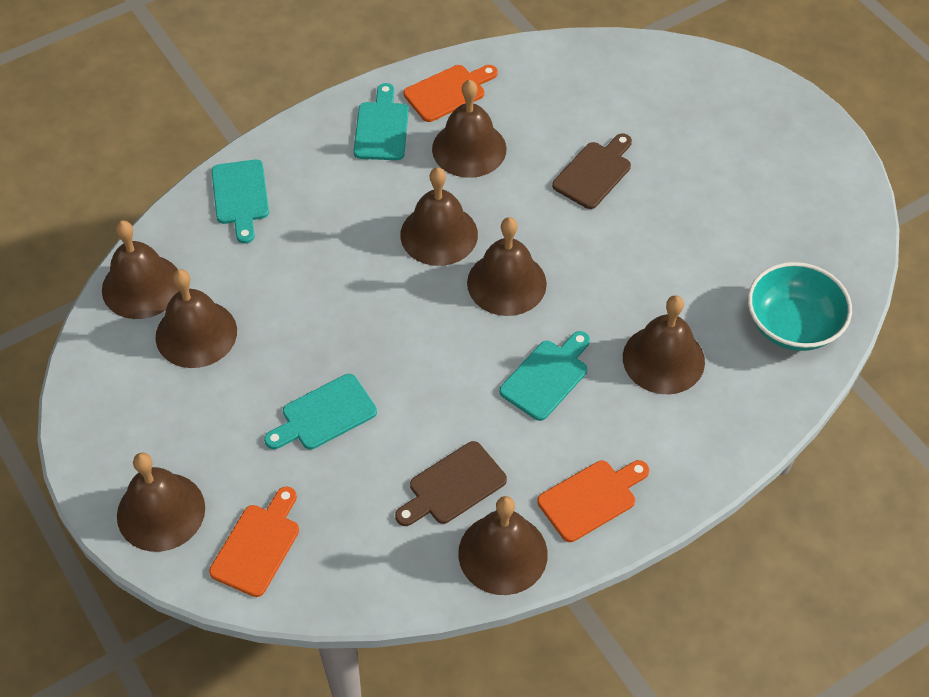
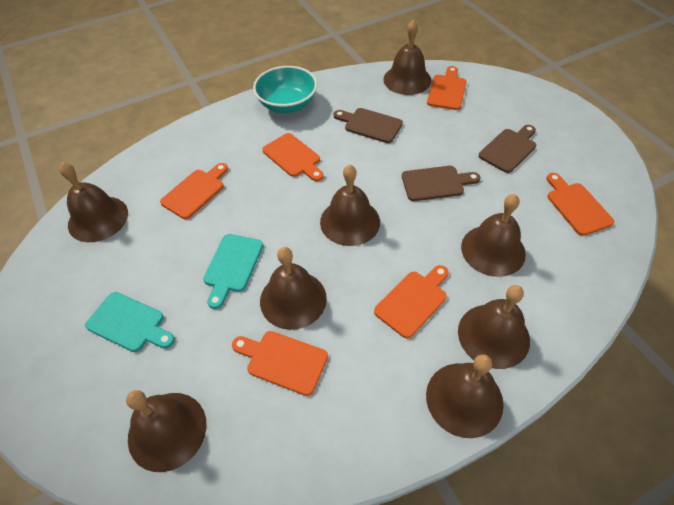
brown cutting board: [395,441,507,526] [552,134,632,209] = 2 -> [333,108,403,143] [402,166,480,201] [479,125,536,173] = 3
orange cutting board: [209,486,299,597] [404,65,498,122] [537,460,649,542] = 3 -> [160,163,228,219] [232,331,328,396] [262,133,324,181] [374,265,449,338] [427,66,466,110] [547,173,614,236] = 6
turquoise cutting board: [212,159,269,244] [264,374,377,449] [354,83,409,160] [500,331,590,421] = 4 -> [85,292,175,352] [203,234,263,309] = 2

